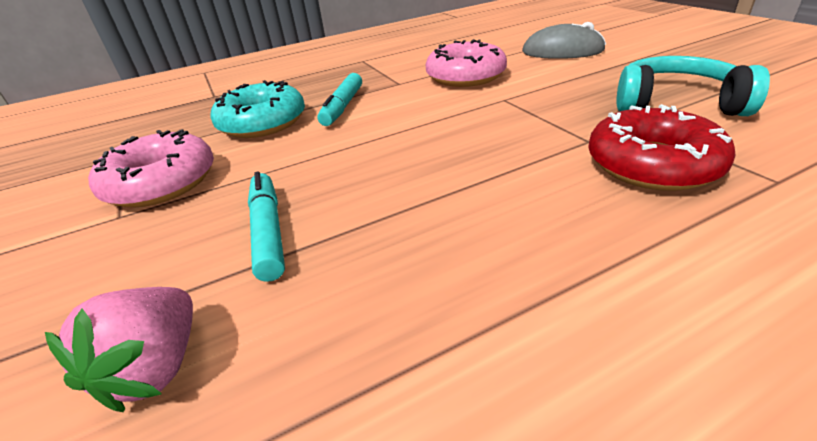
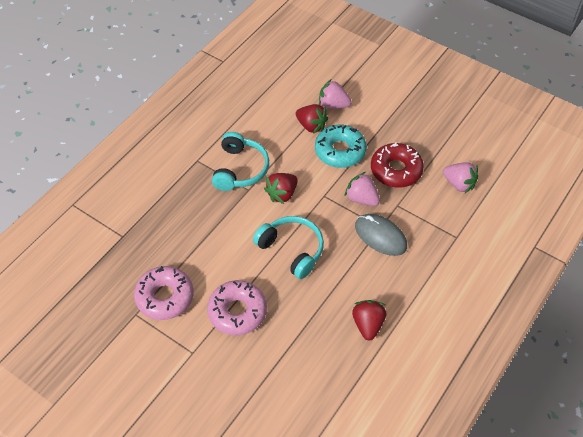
pink strawberry: [45,287,193,412] = 1 -> [319,80,352,109] [344,172,380,206] [443,162,478,194] = 3
red strawberry: none = 0 -> [264,173,298,204] [296,104,328,134] [352,300,386,340] = 3
turquoise headphones: [616,56,770,116] = 1 -> [212,132,269,191] [253,216,324,279] = 2
turquoise marker: [248,172,285,282] [317,73,362,126] = 2 -> none = 0

